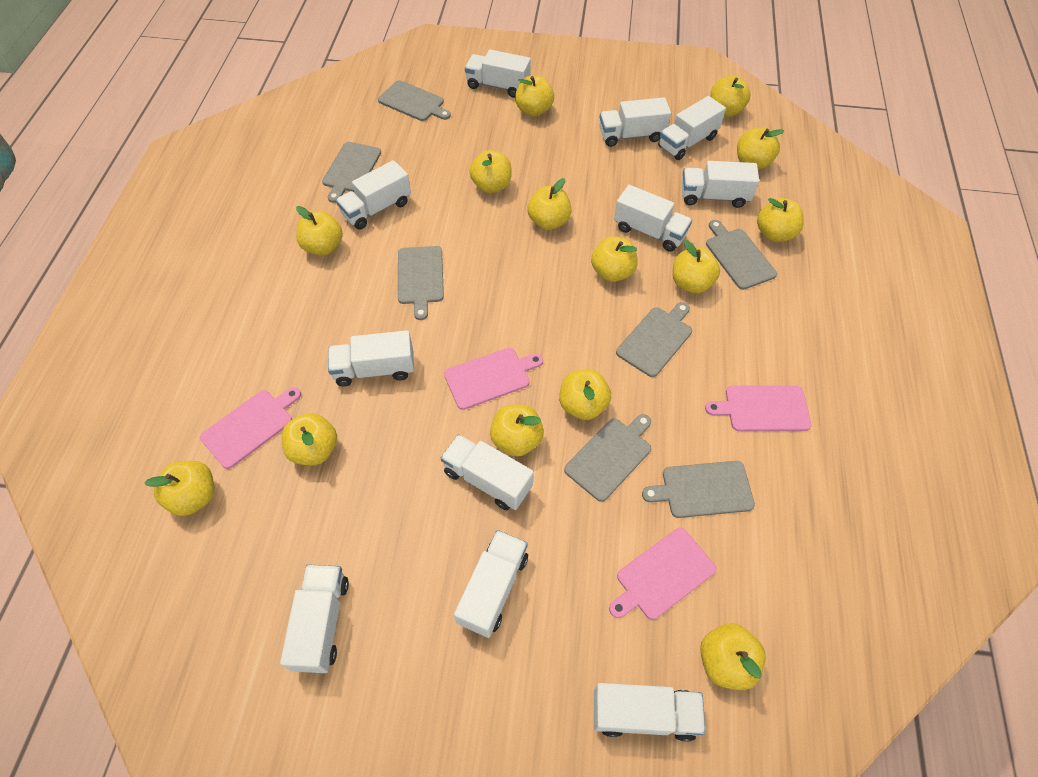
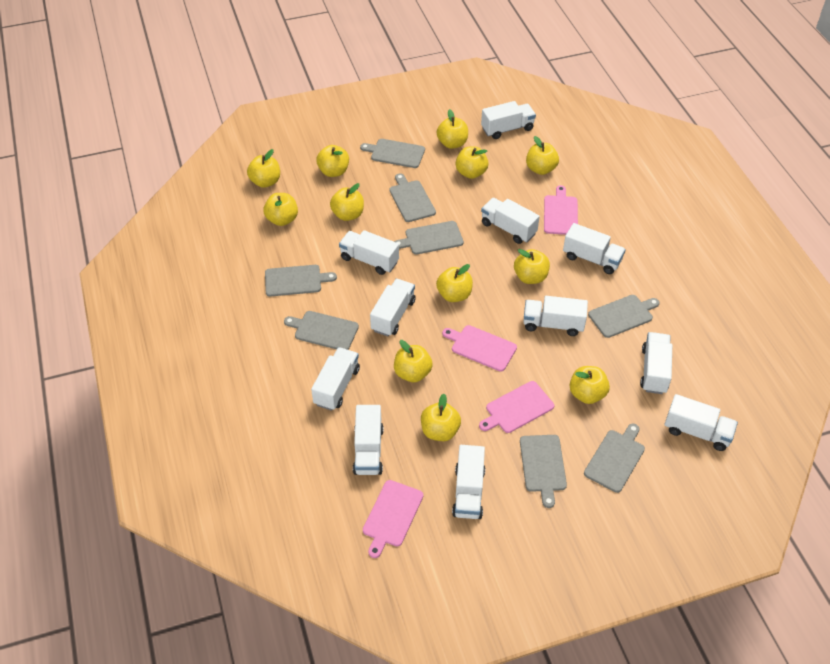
grey cutting board: [322,142,381,203] [378,80,451,121] [398,246,444,320] [564,414,651,502] [616,302,692,377] [642,461,755,518] [706,220,777,290] = 7 -> [265,265,337,297] [284,311,359,350] [360,139,425,168] [389,173,436,222] [394,221,464,255] [520,435,567,508] [584,424,645,493] [588,295,660,338] = 8
yellow apple: [145,461,214,516] [282,413,337,465] [296,206,343,255] [469,150,512,193] [490,405,544,457] [515,75,554,116] [528,178,572,230] [559,370,611,420] [591,236,638,282] [673,240,720,293] [700,623,766,690] [710,76,751,117] [737,127,784,170] [757,198,804,242] = 14 -> [247,149,280,188] [263,193,298,226] [316,145,349,177] [330,183,364,221] [394,340,433,382] [421,394,461,441] [436,264,473,302] [437,109,468,149] [456,146,489,179] [514,249,550,284] [526,136,559,175] [570,366,610,404] = 12

